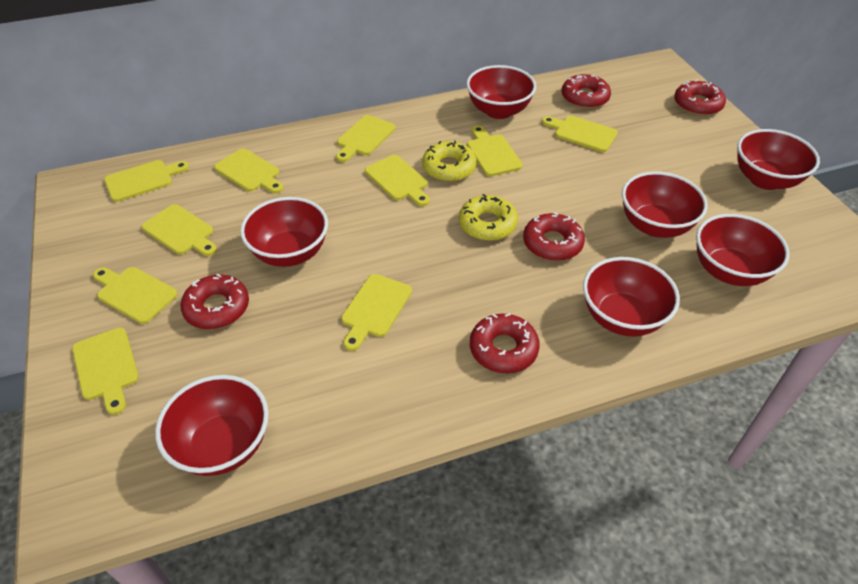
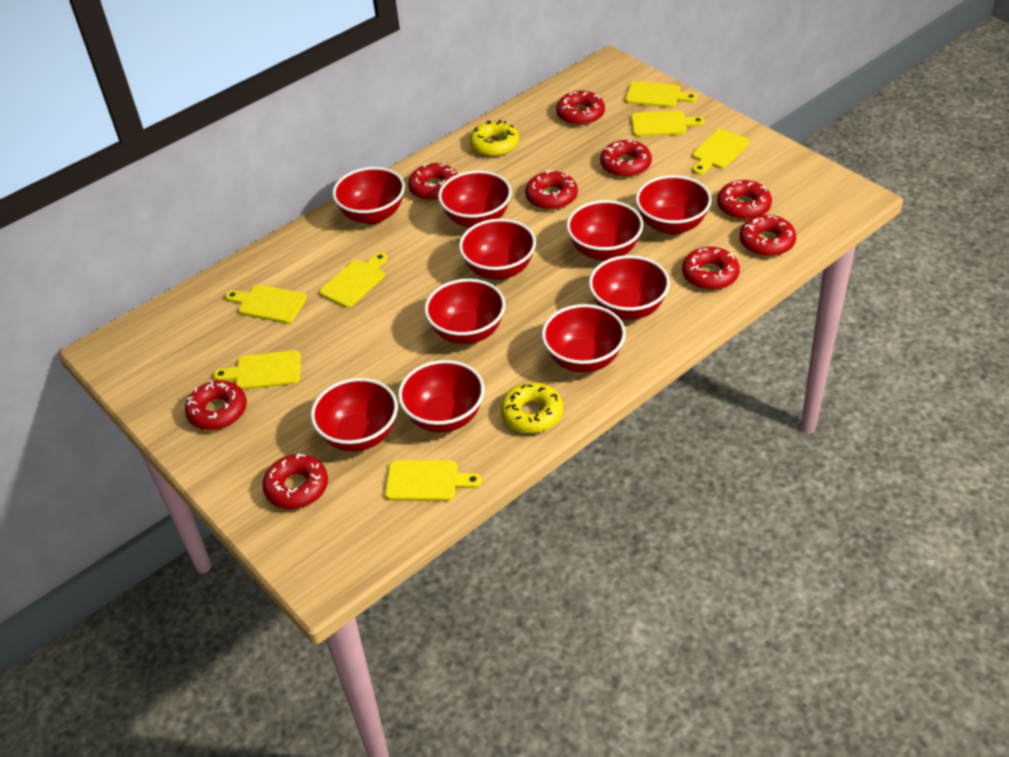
red bowl: [155,375,269,476] [240,197,328,267] [466,65,536,119] [583,257,680,337] [622,171,708,238] [696,214,790,286] [737,129,820,190] = 7 -> [311,378,398,451] [332,167,405,224] [398,360,484,432] [424,279,505,344] [438,170,512,227] [459,219,536,280] [542,304,626,372] [566,200,643,261] [589,255,670,320] [636,175,712,235] = 10
red donut: [181,274,249,329] [470,313,540,373] [523,212,585,261] [562,74,611,109] [674,80,726,116] = 5 -> [185,381,247,430] [262,453,328,509] [408,163,458,201] [525,170,578,210] [556,91,605,125] [600,140,652,177] [682,247,740,290] [717,180,772,220] [740,215,796,257] = 9
yellow cutting board: [72,328,139,415] [93,267,178,324] [104,160,189,202] [142,204,217,256] [214,149,284,193] [336,115,396,162] [341,274,412,351] [365,155,430,206] [467,126,523,176] [542,116,618,152] = 10 -> [213,350,301,390] [225,285,307,323] [319,252,388,308] [385,460,482,501] [625,81,698,108] [631,110,705,137] [692,129,750,175] = 7

